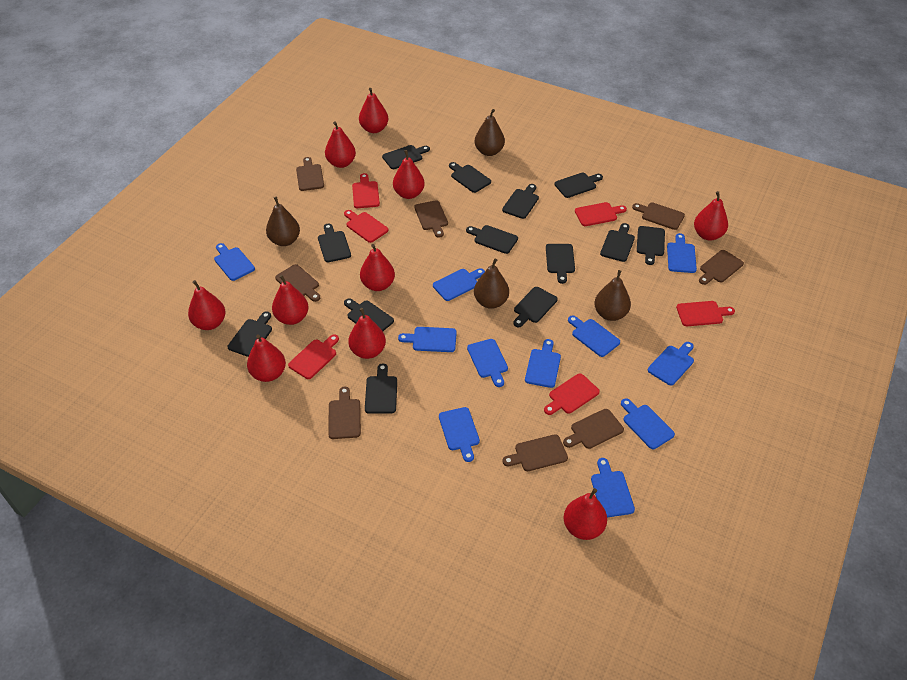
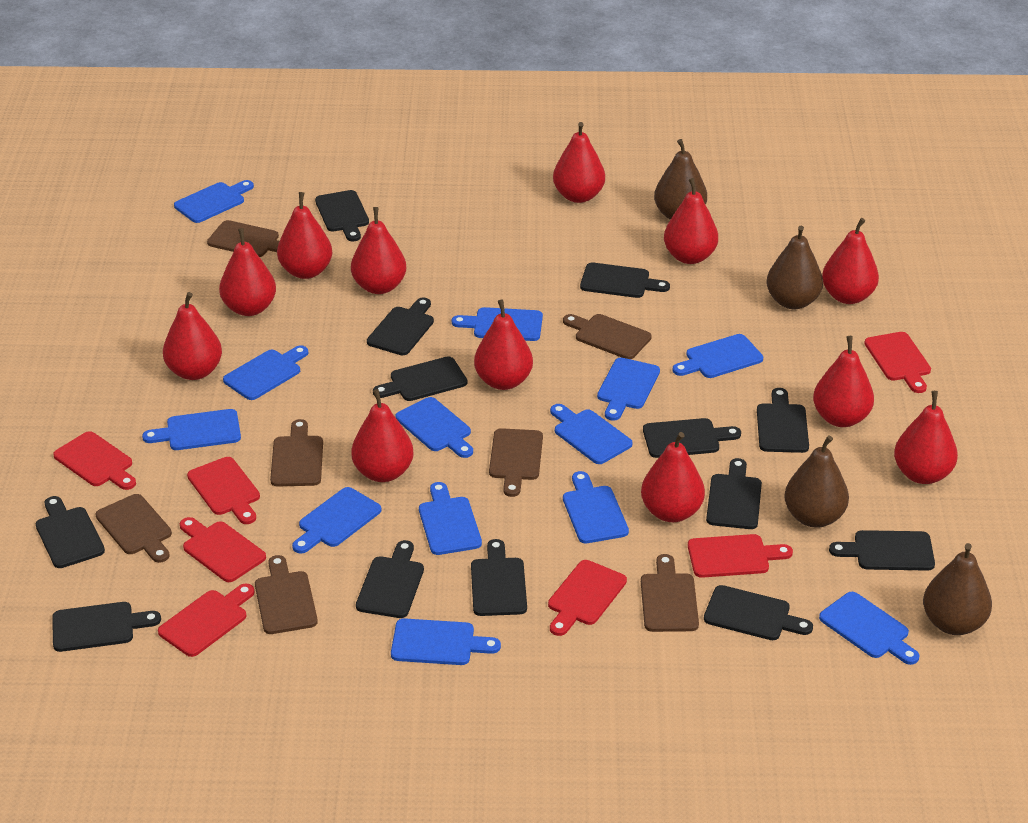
blue cutting board: [214,243,255,281] [398,327,457,352] [433,268,485,301] [439,407,480,462] [467,339,508,387] [525,339,561,388] [568,316,620,357] [591,458,635,518] [621,399,675,449] [648,342,694,385] [667,233,697,273] = 11 -> [142,409,241,450] [174,180,254,223] [223,345,308,400] [292,487,381,554] [391,618,501,665] [395,397,473,458] [419,482,482,555] [452,307,543,341] [550,404,633,464] [563,471,629,543] [597,358,660,421] [672,334,763,378] [819,592,919,665] = 13
brown cutting board: [275,264,320,302] [296,157,324,191] [328,387,361,439] [414,200,448,238] [503,434,568,471] [563,409,624,449] [632,202,685,230] [699,250,744,285] = 8 -> [96,494,172,563] [207,220,279,257] [255,555,318,634] [270,419,323,486] [489,428,543,497] [563,314,652,359] [641,554,699,632] = 7
red cutting board: [288,334,339,379] [344,210,389,243] [352,173,380,208] [544,374,600,415] [575,202,627,226] [676,301,735,326] = 6 -> [53,431,136,490] [158,583,255,657] [179,517,266,582] [187,457,260,524] [548,560,627,636] [688,534,793,578] [864,332,931,393] = 7
red pear: [188,280,226,330] [247,334,286,382] [272,275,309,325] [325,121,356,168] [348,308,386,359] [359,88,388,133] [360,244,395,291] [393,150,425,199] [564,488,607,540] [694,191,728,241] = 10 -> [163,292,222,380] [219,228,276,316] [277,192,332,279] [351,207,406,294] [351,389,414,482] [474,300,533,390] [553,122,605,203] [641,432,705,522] [664,178,718,264] [813,336,874,427] [822,218,879,304] [894,391,958,484] = 12

